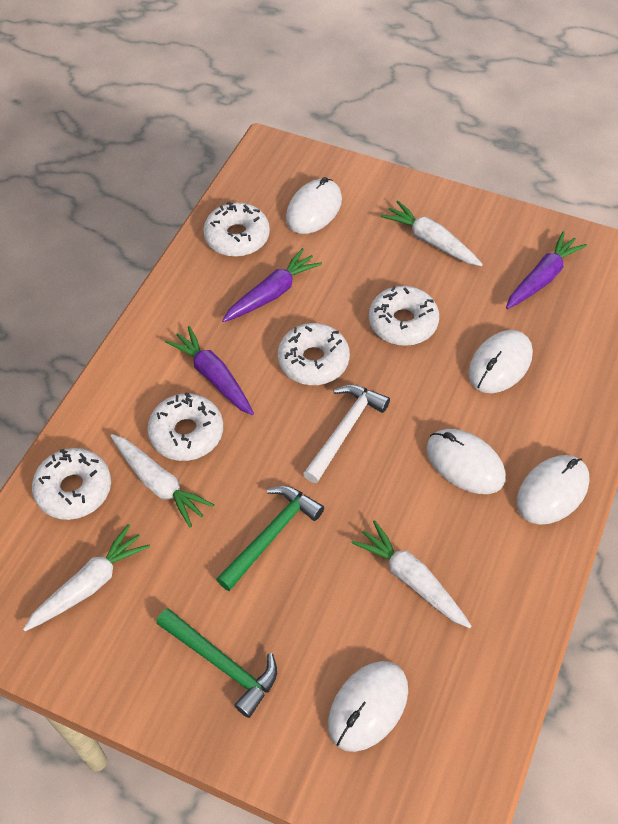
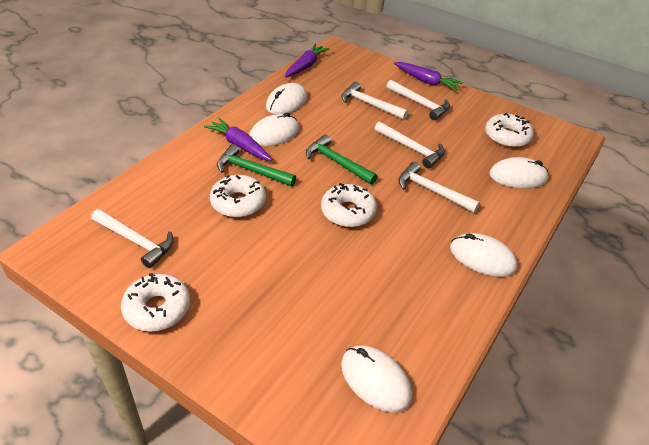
white carrot: [23,524,150,631] [111,434,214,528] [351,520,472,628] [381,200,483,266] = 4 -> none = 0
white donut: [32,448,111,520] [147,393,223,461] [203,202,270,257] [278,323,350,385] [369,286,439,346] = 5 -> [121,273,190,332] [210,175,266,217] [321,183,377,227] [485,113,534,148] = 4
white hammer: [303,385,390,483] = 1 -> [91,209,174,268] [341,82,408,120] [374,121,445,169] [386,80,450,120] [398,162,480,213] = 5

